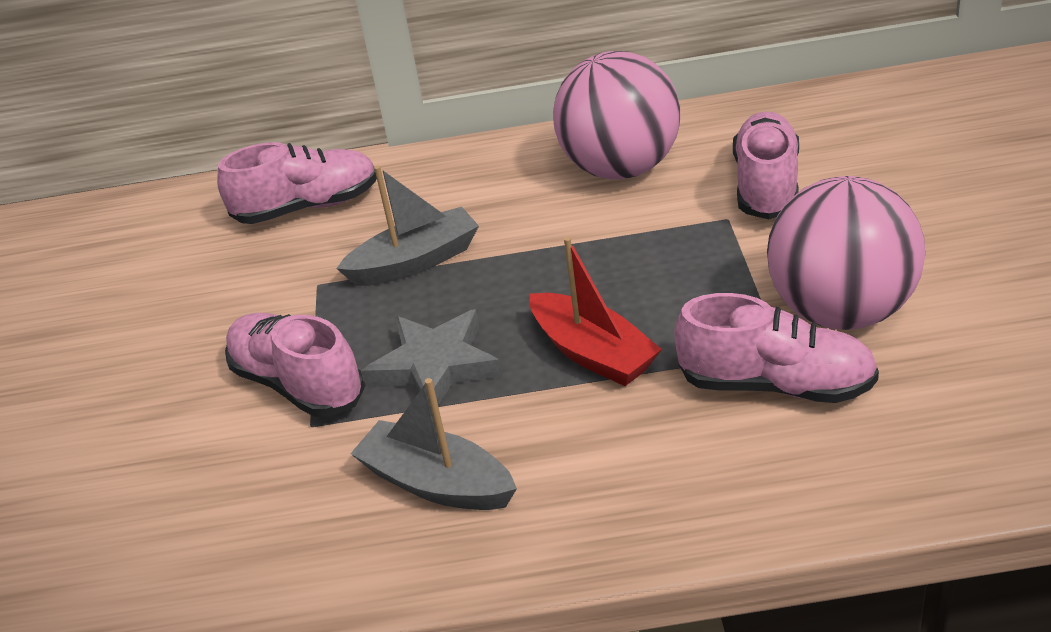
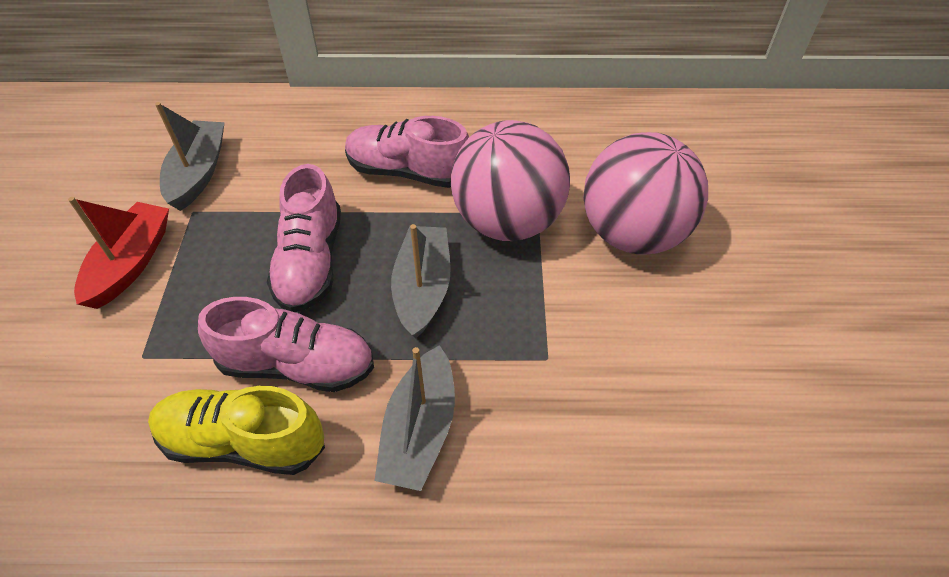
grey boat: [336,166,479,286] [350,378,517,510] = 2 -> [155,102,225,211] [374,345,455,491] [391,224,451,338] = 3
grey star: [362,309,502,405] = 1 -> none = 0
pink shoe: [217,142,377,224] [225,313,365,417] [674,293,879,403] [733,112,799,219] = 4 -> [198,297,374,392] [267,164,341,312] [345,116,469,188] = 3
yellow shoe: none = 0 -> [148,386,325,475] = 1

